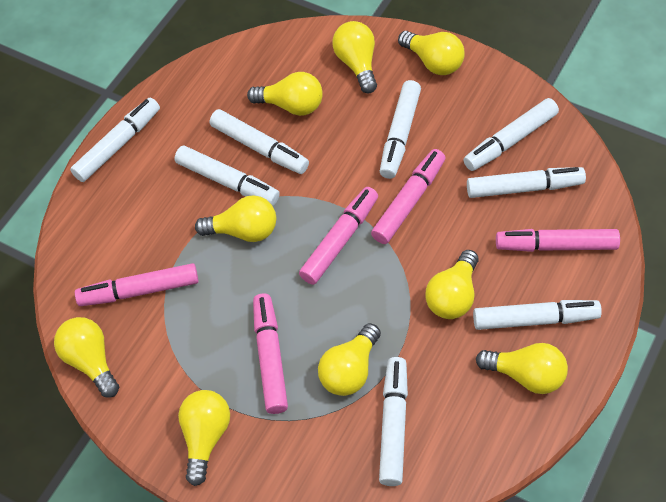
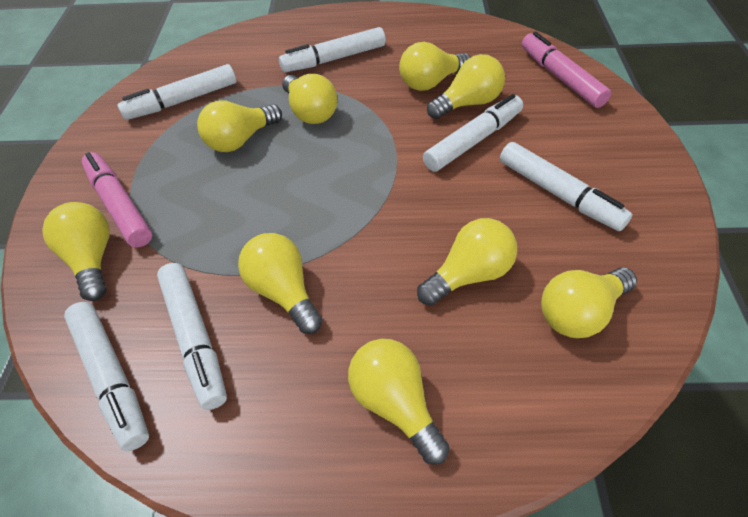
pink marker: [75,263,199,306] [253,293,288,414] [299,187,378,285] [371,149,446,244] [496,229,620,252] = 5 -> [82,152,152,248] [522,32,611,108] = 2
white marker: [70,98,160,182] [175,146,280,206] [210,109,309,174] [379,357,408,486] [380,80,421,179] [463,98,559,171] [467,167,586,198] [473,300,602,330] = 8 -> [64,302,149,451] [117,64,236,120] [157,263,227,410] [279,27,386,72] [423,94,523,172] [500,142,632,231] = 6

